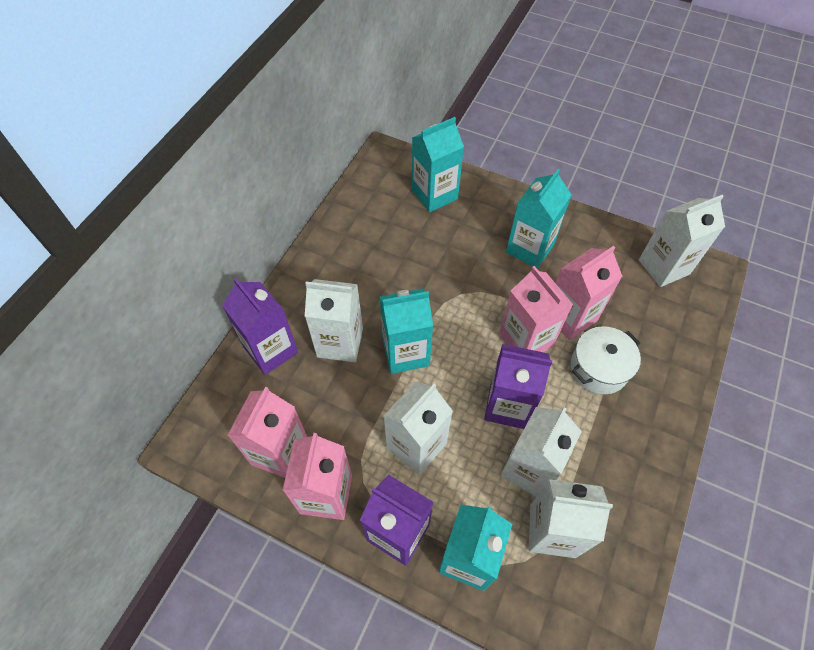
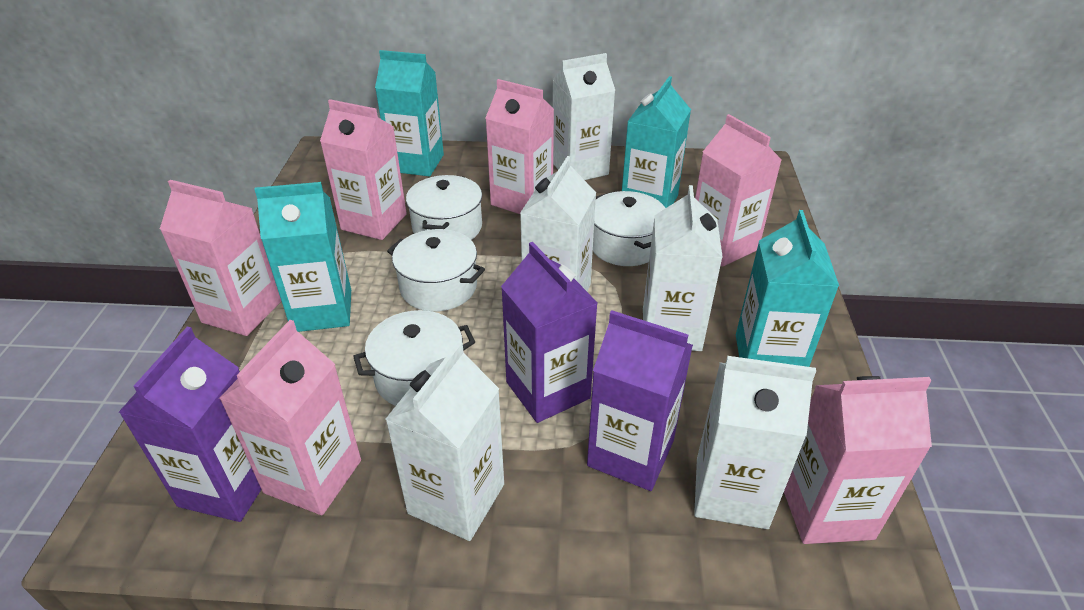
pink carton: [228,387,307,478] [282,433,352,520] [499,266,573,352] [555,246,623,340] = 4 -> [160,180,281,336] [219,320,361,515] [320,99,407,240] [486,79,554,214] [695,114,782,267] [784,376,932,544] = 6
white pot: [571,326,641,394] = 1 -> [353,310,475,406] [387,229,485,311] [406,175,482,240] [593,191,665,266] = 4

